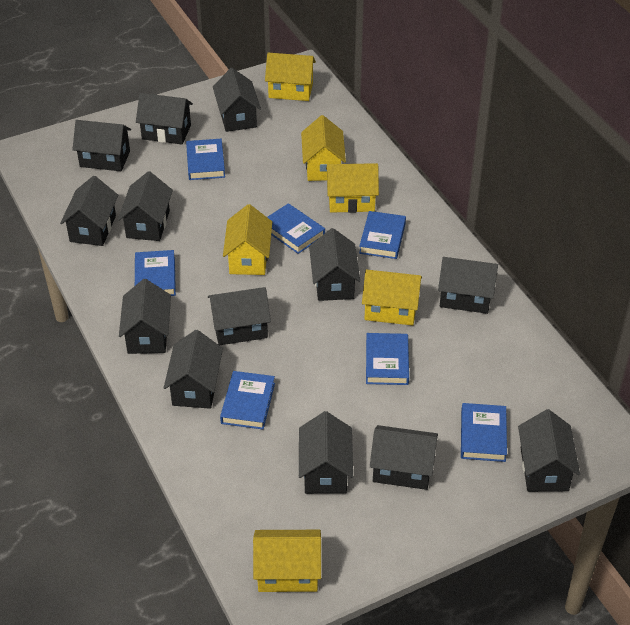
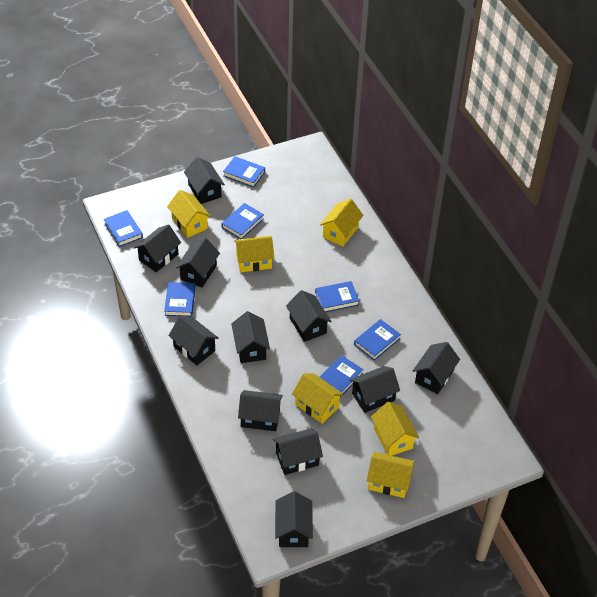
black house: [60,176,118,246] [72,120,131,171] [118,171,173,241] [119,279,171,354] [136,93,193,144] [164,330,223,409] [208,287,271,345] [213,68,261,132] [299,411,353,494] [309,228,360,301] [370,425,438,490] [438,257,498,314] [518,409,580,492] = 13 -> [134,224,181,272] [168,316,219,365] [176,238,220,287] [184,157,225,204] [231,311,270,363] [238,390,283,431] [273,428,323,475] [275,491,313,547] [286,290,332,342] [350,366,400,413] [413,342,460,394] = 11

